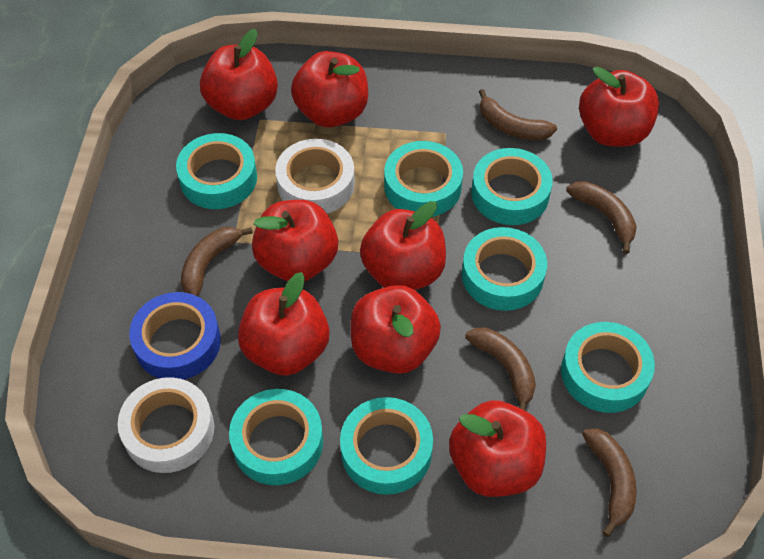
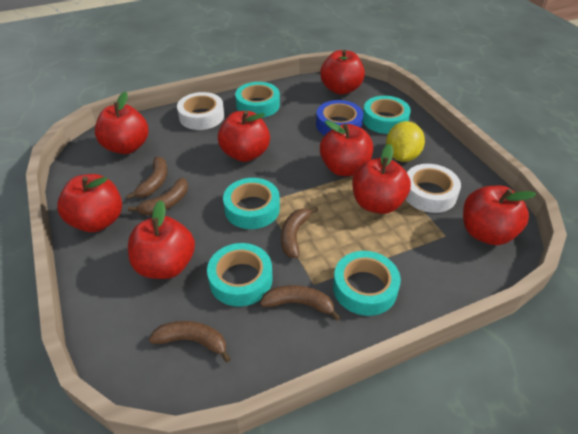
turquoise tape: [176,133,257,209] [229,389,323,485] [340,397,433,495] [384,141,463,217] [462,227,547,311] [471,148,553,225] [561,322,655,413] = 7 -> [207,243,273,307] [223,178,280,229] [235,82,280,118] [333,251,401,316] [363,96,411,134] = 5
yellow lemon: none = 0 -> [386,121,425,162] = 1

